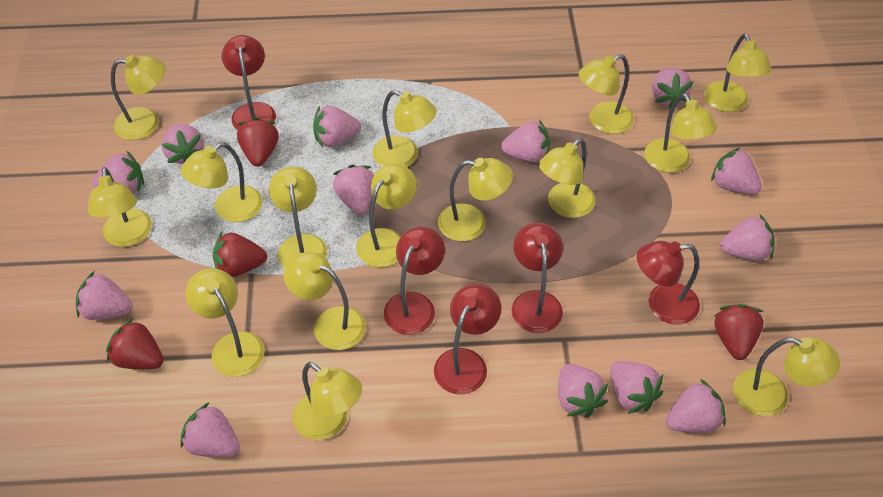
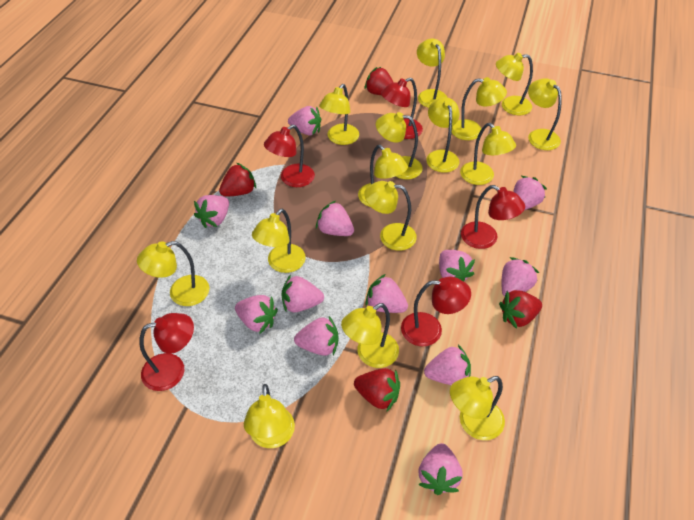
pink strawberry: [76,272,133,320] [92,151,144,194] [161,123,204,164] [181,402,240,457] [313,105,361,147] [333,165,374,215] [501,120,550,163] [558,364,608,418] [610,361,663,414] [652,67,694,108] [666,379,726,432] [711,147,762,194] [720,215,775,261] = 13 -> [194,195,229,228] [235,295,278,334] [281,275,324,312] [288,106,321,135] [294,316,338,356] [316,201,354,236] [365,274,408,313] [418,443,463,495] [424,344,471,385] [439,250,475,281] [502,257,539,297] [513,176,547,210] = 12

